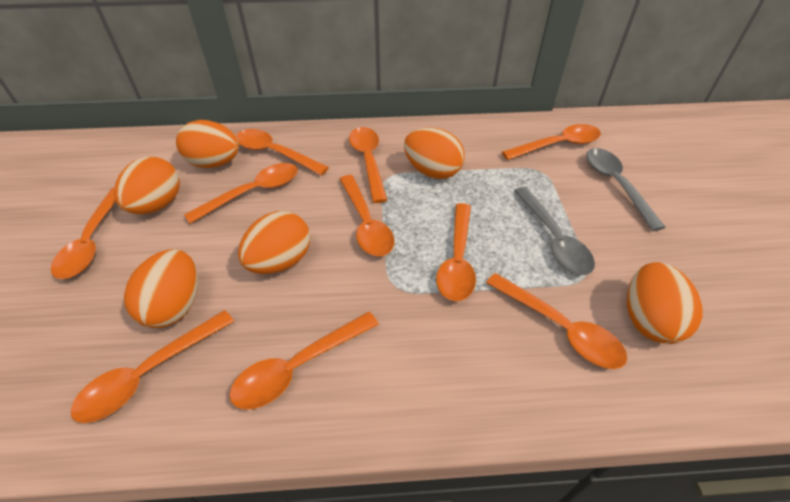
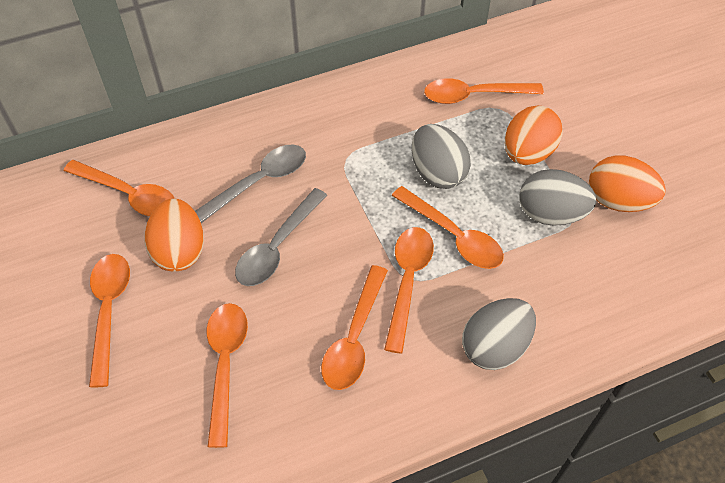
grey egg: none = 0 -> [412,124,471,189] [462,298,536,370] [519,169,596,226] = 3
orange egg: [114,157,180,215] [124,249,198,328] [176,120,239,168] [238,211,310,274] [404,127,465,179] [627,262,703,344] = 6 -> [145,199,204,272] [505,106,562,165] [589,155,666,212] = 3
orange spoon: [51,187,116,279] [70,310,234,423] [184,163,298,224] [229,312,379,409] [236,129,329,175] [340,175,394,256] [349,127,387,203] [436,203,476,301] [486,273,627,369] [502,124,601,160] = 10 -> [64,160,175,216] [89,254,130,387] [207,303,248,448] [321,265,388,390] [384,227,434,354] [392,186,504,269] [424,78,544,104] = 7

